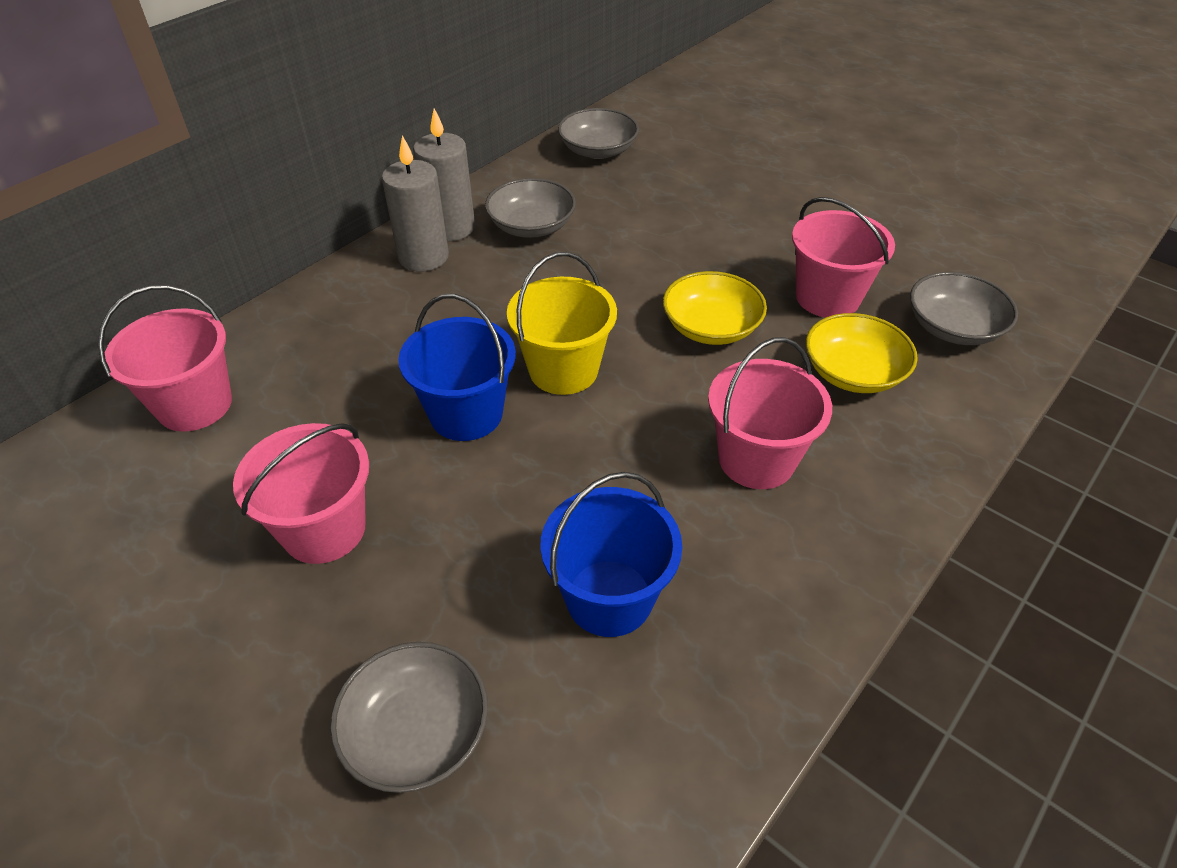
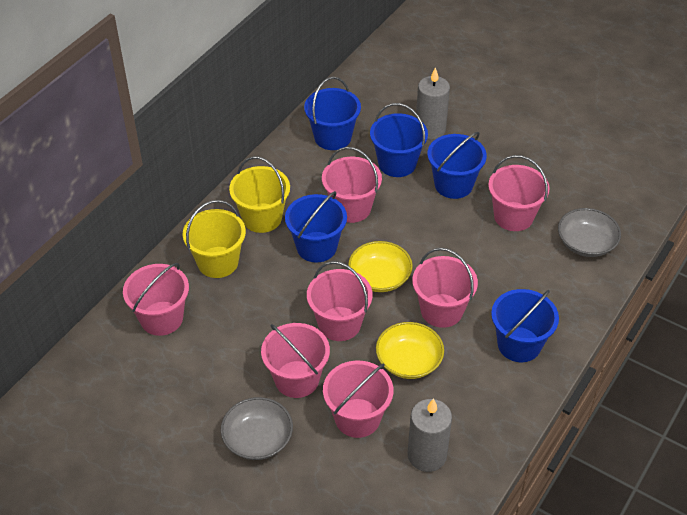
blue bucket: [398,294,516,441] [540,472,682,637] = 2 -> [285,191,347,263] [304,77,361,150] [370,103,428,177] [427,132,487,199] [491,289,559,362] = 5
grey bowl: [330,642,488,793] [485,178,576,238] [558,108,639,159] [910,272,1018,345] = 4 -> [221,397,293,460] [558,208,621,257] = 2
pink bucket: [98,285,232,432] [233,423,369,564] [708,337,832,489] [792,197,895,318] = 4 -> [123,263,189,336] [261,323,330,398] [307,261,373,341] [322,147,382,223] [323,361,393,438] [412,248,478,328] [488,155,549,231] = 7
yellow bucket: [507,252,617,395] = 1 -> [183,200,246,278] [229,156,290,233] = 2

